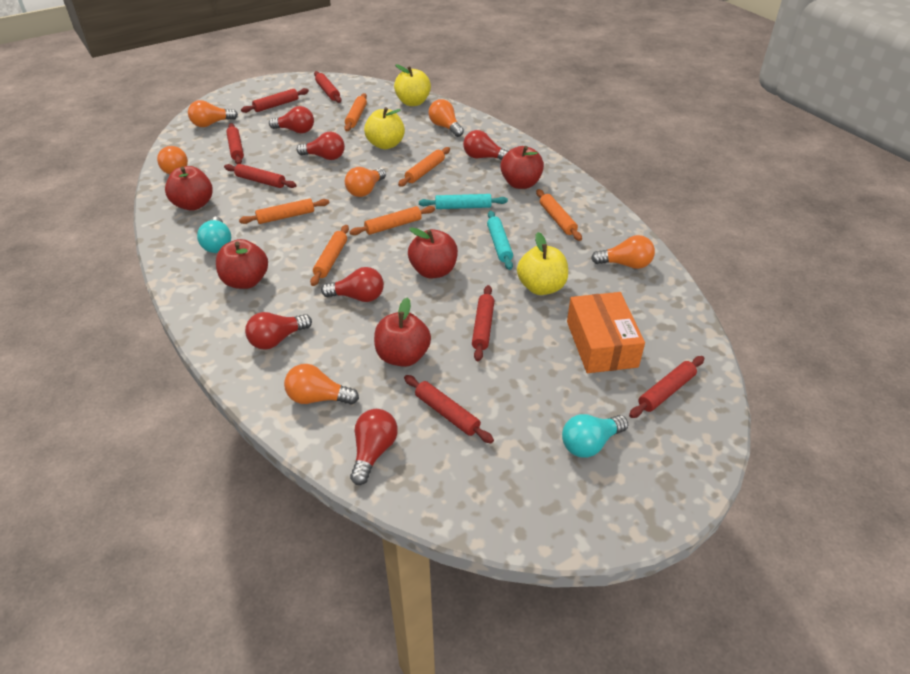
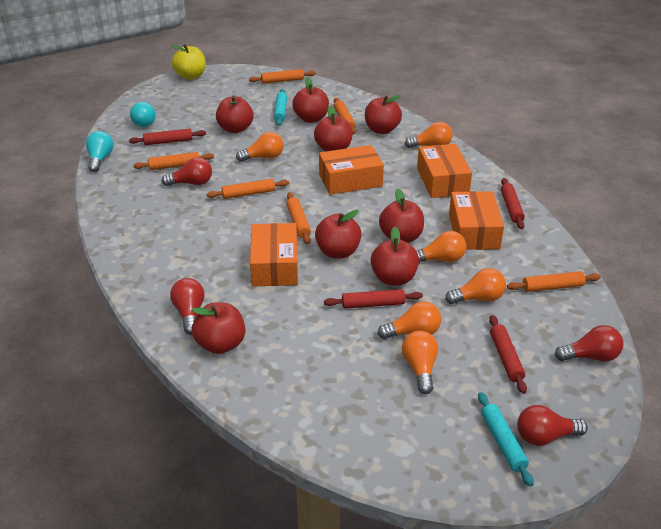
orange box: [567,292,645,373] = 1 -> [250,223,298,287] [319,145,384,195] [417,144,472,198] [449,191,504,250] = 4
red apple: [165,166,213,211] [216,239,268,289] [374,297,431,367] [408,228,458,278] [500,146,544,189] = 5 -> [192,302,245,354] [216,96,253,133] [292,77,329,123] [314,106,353,152] [315,210,362,259] [365,95,402,134] [371,227,419,286] [379,188,424,243] = 8
red light bulb: [245,312,312,350] [269,106,314,134] [297,132,345,160] [321,267,384,302] [350,409,398,485] [463,130,508,160] = 6 -> [161,157,212,186] [170,278,205,335] [517,405,588,446] [555,325,623,362] = 4
red rolling pin: [224,164,297,188] [226,123,244,164] [241,88,309,113] [314,71,342,103] [404,375,494,443] [472,285,494,361] [629,356,704,418] = 7 -> [129,129,206,145] [324,289,423,309] [489,315,527,394] [501,178,525,229] = 4
yellow apple: [364,107,405,149] [394,64,431,106] [517,232,568,295] = 3 -> [171,44,206,80] = 1

